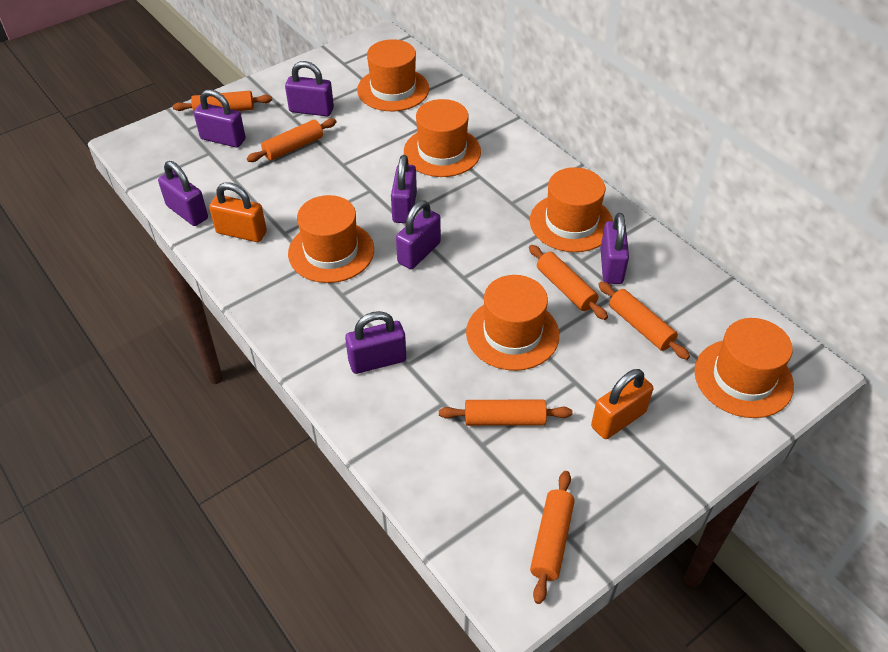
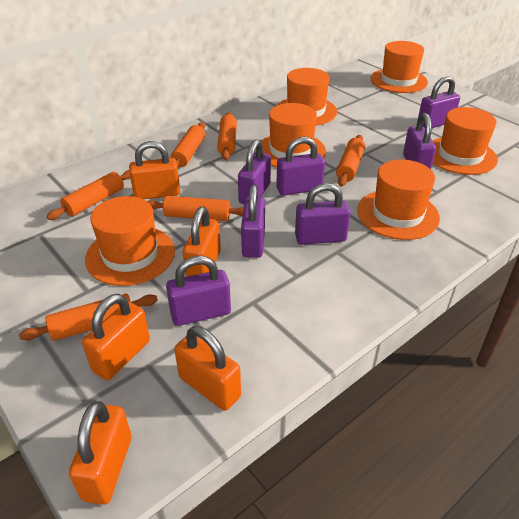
orange padlock: [209,182,267,242] [591,369,653,439] = 2 -> [69,401,132,505] [82,294,150,380] [129,141,180,199] [174,326,241,411] [183,207,221,277] = 5

